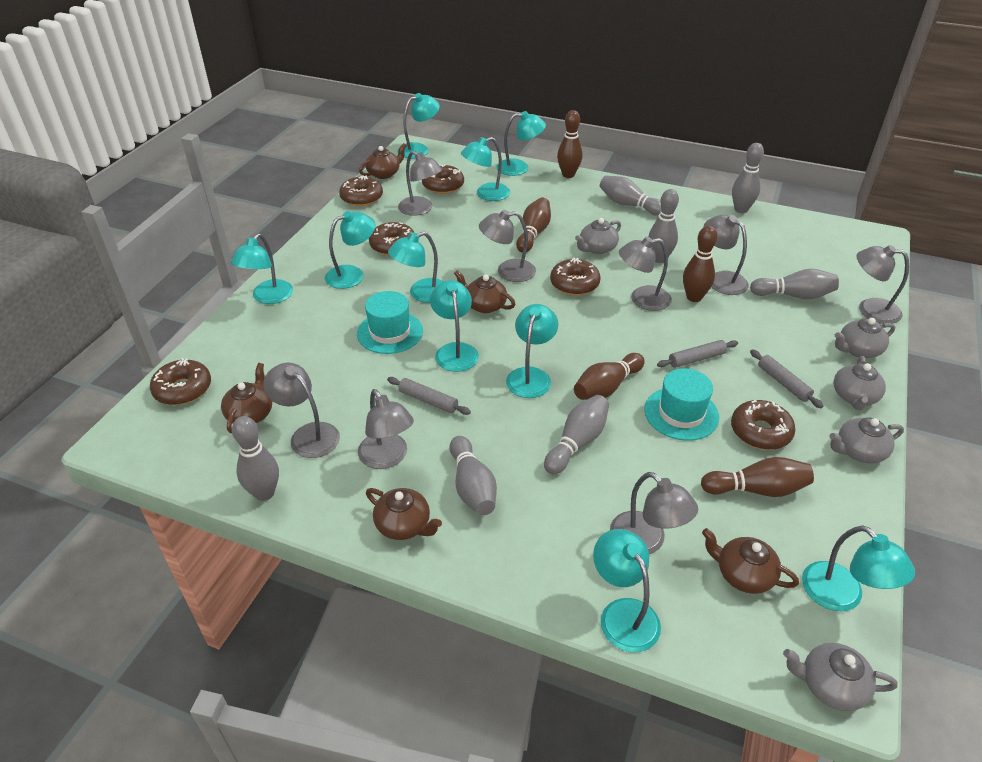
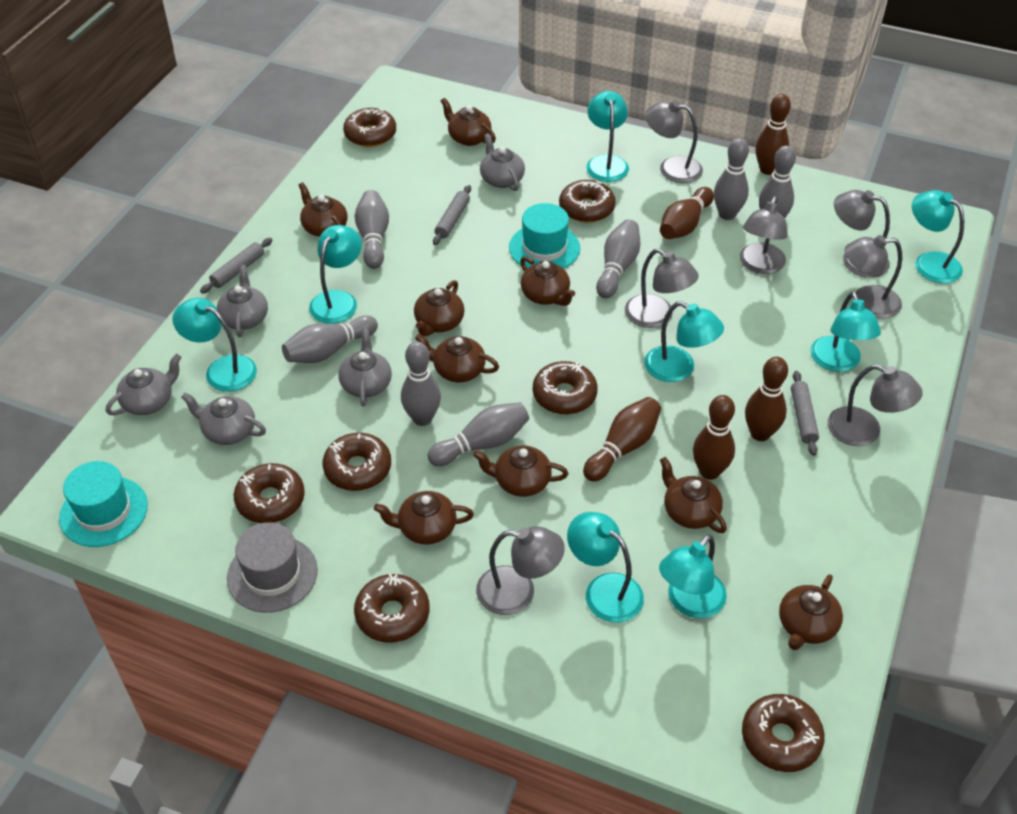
brown donut: [150,358,211,405] [339,175,383,206] [369,222,415,256] [422,165,464,194] [550,257,601,295] [731,400,796,450] = 6 -> [234,463,305,523] [322,433,391,491] [343,108,396,147] [354,574,430,643] [533,361,598,415] [559,180,616,223] [742,694,825,772] = 7
brown teapot: [221,363,272,433] [359,143,407,179] [366,488,442,540] [454,270,515,313] [702,528,799,594] = 5 -> [299,182,348,237] [374,491,474,545] [414,280,465,337] [415,334,499,382] [441,98,496,146] [473,445,568,497] [520,256,575,306] [660,457,727,533] [779,574,843,650] = 9
grey hat: none = 0 -> [227,522,318,613] = 1
grey lamp: [263,362,340,458] [358,389,414,469] [398,151,442,216] [479,210,536,282] [610,472,698,554] [619,237,672,311] [703,215,749,295] [857,245,909,324] = 8 -> [476,526,565,615] [625,249,699,328] [645,100,703,183] [740,196,788,274] [828,364,923,446] [834,190,890,278] [845,235,902,319] = 7
turquoise lamp: [231,233,293,304] [325,211,375,289] [388,232,444,303] [398,93,440,159] [430,280,479,372] [461,137,510,201] [496,111,546,176] [506,304,558,398] [593,529,661,653] [802,526,915,611] = 10 -> [172,298,257,392] [309,225,362,324] [567,512,644,623] [586,91,629,182] [644,301,724,382] [659,535,727,618] [810,291,881,372] [912,190,964,284] = 8

